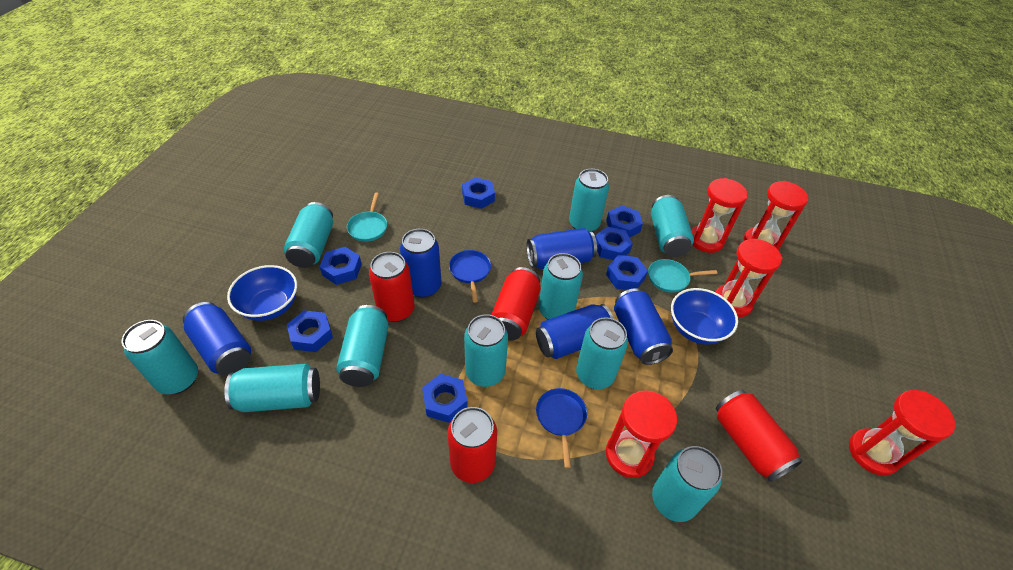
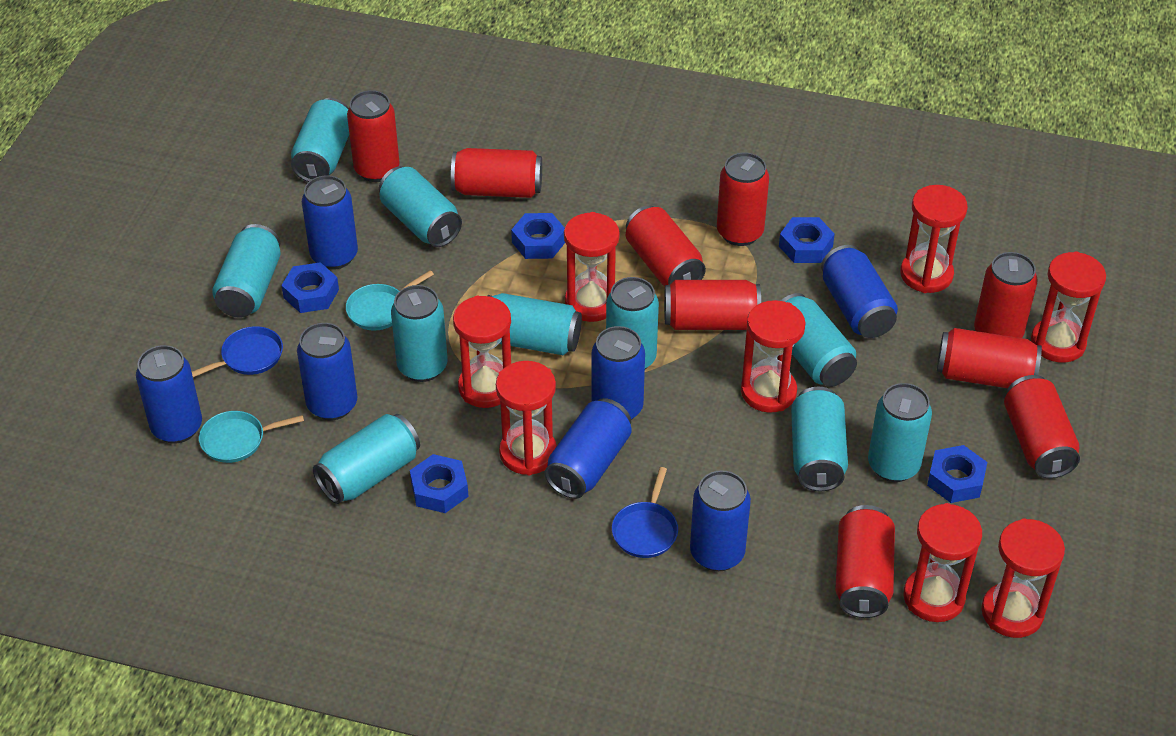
blue bowl: [227,265,297,321] [671,288,738,344] = 2 -> none = 0
blue can: [183,302,251,376] [400,229,442,298] [527,228,597,269] [536,304,614,359] [614,288,673,365] = 5 -> [136,345,202,444] [297,323,358,420] [302,175,358,270] [545,398,632,499] [592,326,645,420] [690,470,751,571] [821,245,898,338] = 7
blue nut: [287,310,333,352] [320,247,362,285] [422,374,468,423] [462,177,495,209] [595,227,633,260] [606,205,643,238] [606,255,648,290] = 7 -> [281,262,339,313] [410,454,469,513] [511,213,565,259] [779,217,835,263] [927,445,987,503] = 5
red can: [369,252,414,322] [447,407,497,483] [491,267,541,340] [716,390,803,482] = 4 -> [347,90,400,182] [451,148,542,198] [626,206,706,286] [664,280,761,330] [717,153,769,246] [835,505,895,618] [937,328,1042,388] [974,252,1038,338] [1004,375,1080,479] = 9
red hourglass: [606,390,677,478] [691,178,748,253] [715,238,782,317] [744,181,808,250] [849,390,955,476] = 5 -> [453,296,511,408] [496,361,557,475] [564,212,620,322] [741,300,805,413] [900,185,968,293] [903,503,982,622] [981,518,1065,638] [1031,251,1106,363] = 8

